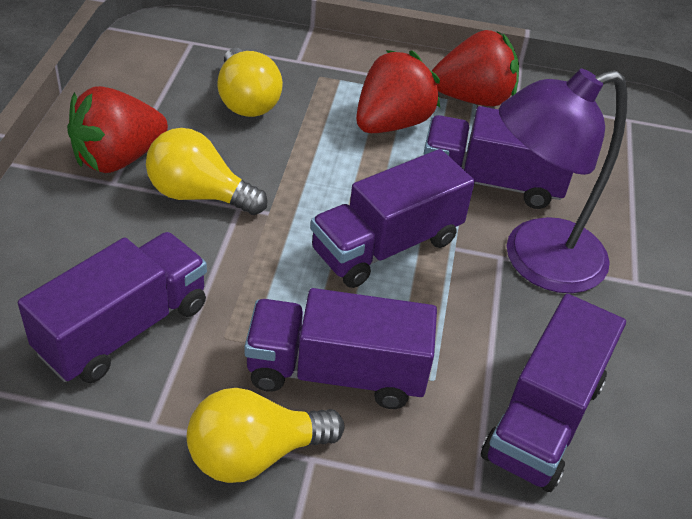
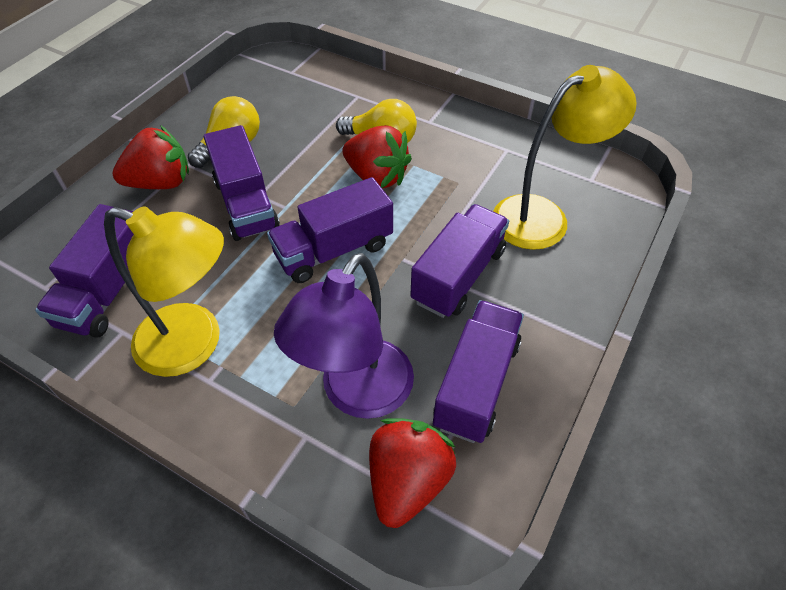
yellow lamp: none = 0 -> [104,206,224,377] [493,65,637,250] = 2
yellow light bulb: [146,128,268,215] [187,388,345,483] [217,48,283,117] = 3 -> [188,96,260,168] [336,99,417,143] = 2

